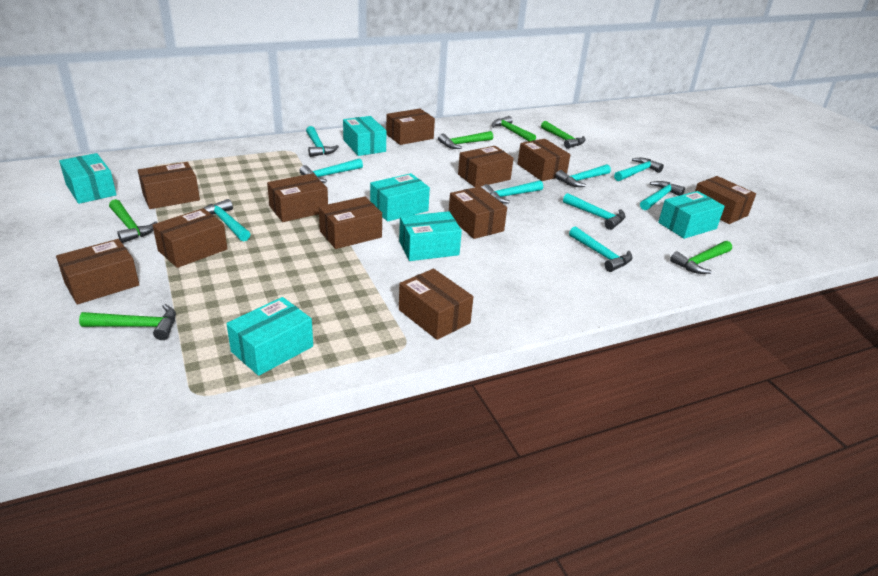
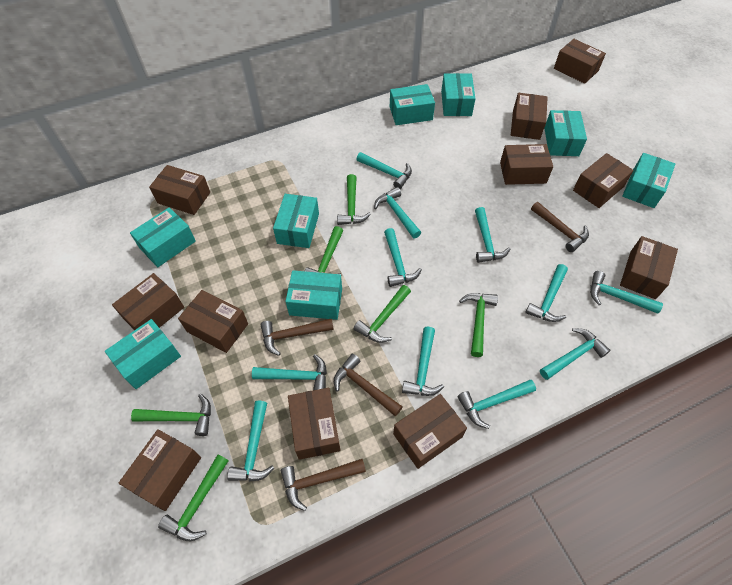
brown hammer: none = 0 -> [260,319,334,356] [281,459,366,511] [334,354,403,417] [531,202,589,252] = 4
turquoise box: [59,153,117,204] [226,297,313,376] [343,116,386,156] [370,173,430,222] [399,211,462,261] [658,191,725,239] = 6 -> [105,319,181,389] [130,207,196,267] [273,194,319,248] [285,270,342,320] [390,84,435,125] [441,73,476,116] [544,110,587,156] [622,153,675,208] = 8
turquoise hammer: [204,199,250,241] [300,158,363,183] [306,126,339,157] [482,180,543,204] [555,164,611,187] [563,193,626,230] [569,226,632,272] [614,158,664,181] [640,181,685,210] = 9 -> [227,400,274,482] [252,354,327,390] [356,152,412,189] [374,187,421,239] [384,228,422,287] [402,327,444,396] [457,380,536,429] [475,207,510,263] [525,264,568,322] [540,328,611,380] [590,271,663,314] = 11

